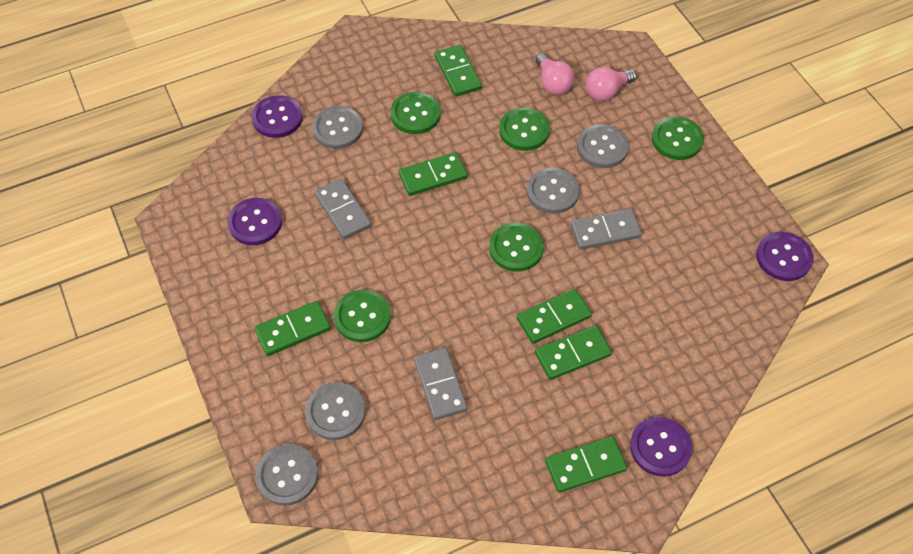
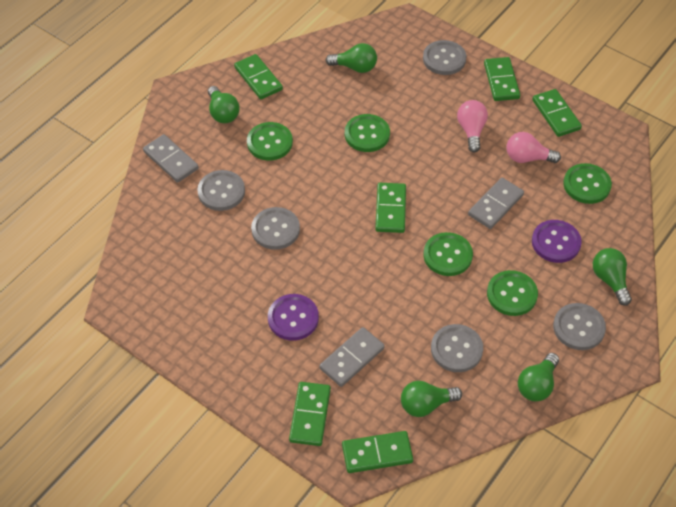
green light bulb: none = 0 -> [208,86,240,123] [325,43,377,73] [401,381,462,417] [518,353,559,401] [593,248,632,306] = 5
purple button: [227,198,282,245] [252,95,303,138] [630,417,692,477] [756,232,813,281] = 4 -> [268,294,319,341] [532,220,582,263] = 2

